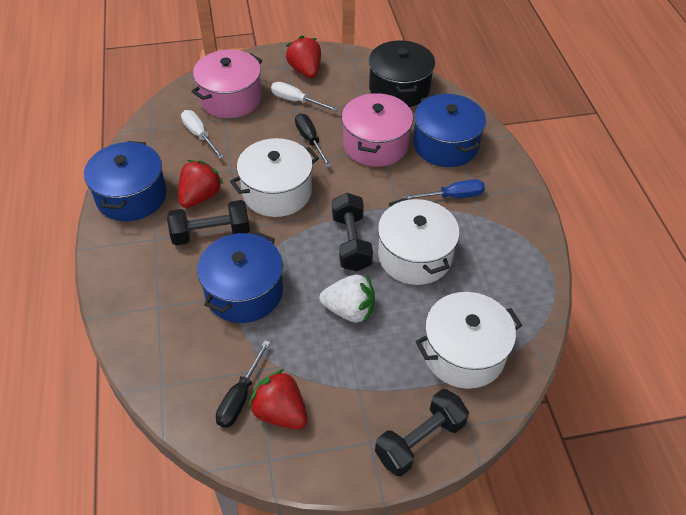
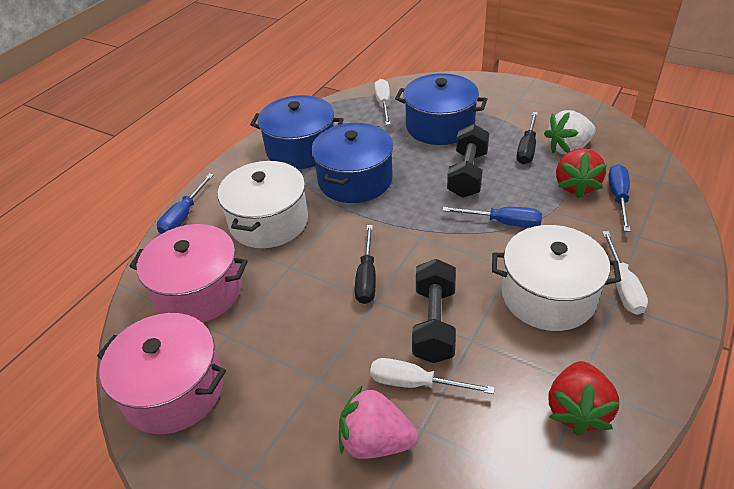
black dumbbell: [167,200,250,245] [332,193,373,272] [375,389,469,476] = 3 -> [412,259,456,363] [447,124,489,198] = 2
black pot: [369,41,435,107] = 1 -> none = 0
blue screwdriver: [403,179,485,200] = 1 -> [157,173,214,234] [442,207,542,228] [608,164,631,232] = 3
pink strawberry: none = 0 -> [339,385,418,459] = 1
red strawberry: [178,160,224,208] [248,369,307,430] [286,36,321,78] = 3 -> [549,361,620,436] [556,148,607,199] = 2
white pot: [230,138,319,217] [378,198,460,285] [415,292,522,389] = 3 -> [218,161,308,248] [492,225,621,331] = 2
white screwdriver: [181,110,224,159] [271,82,338,112] = 2 -> [370,358,495,394] [374,79,391,125] [602,231,648,315] = 3

